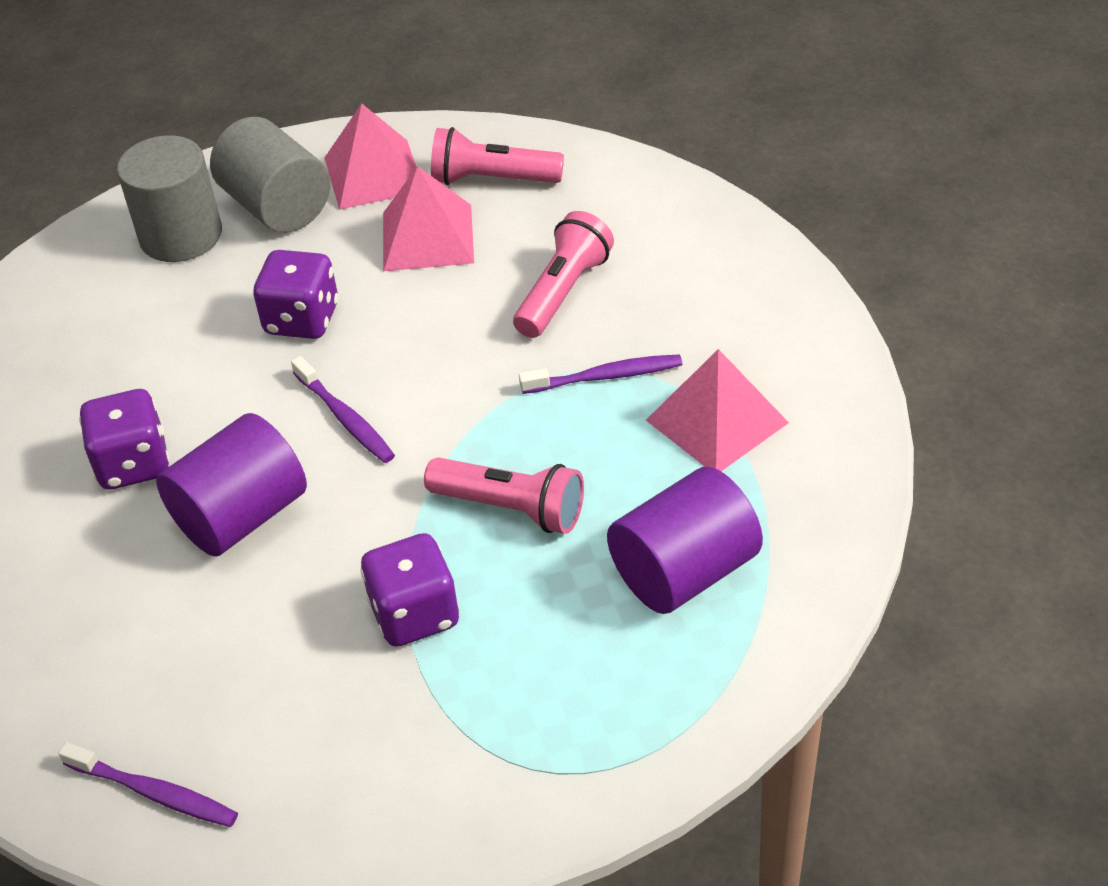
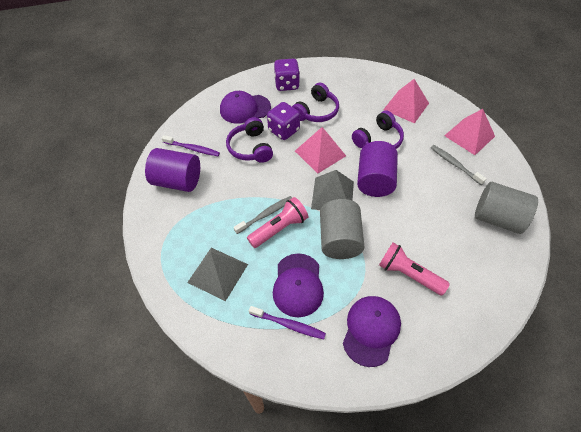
grey pyramid: none = 0 -> [187,248,248,301] [311,170,354,210] = 2
grey toothbrush: none = 0 -> [234,196,292,234] [431,145,487,185] = 2
pink flashlight: [424,458,584,534] [431,127,564,185] [513,211,614,338] = 3 -> [247,197,308,248] [379,243,450,295] = 2
purple cap: none = 0 -> [220,91,271,124] [273,253,324,317] [343,296,401,367] = 3
purple dice: [79,389,170,490] [253,250,339,339] [360,533,459,647] = 3 -> [267,102,300,140] [274,59,300,91] = 2
purple headphones: none = 0 -> [226,117,273,163] [292,83,339,122] [352,110,404,149] = 3
purple toothbrush: [59,742,238,827] [291,356,395,463] [519,354,682,394] = 3 -> [162,135,220,156] [249,306,326,339] = 2

